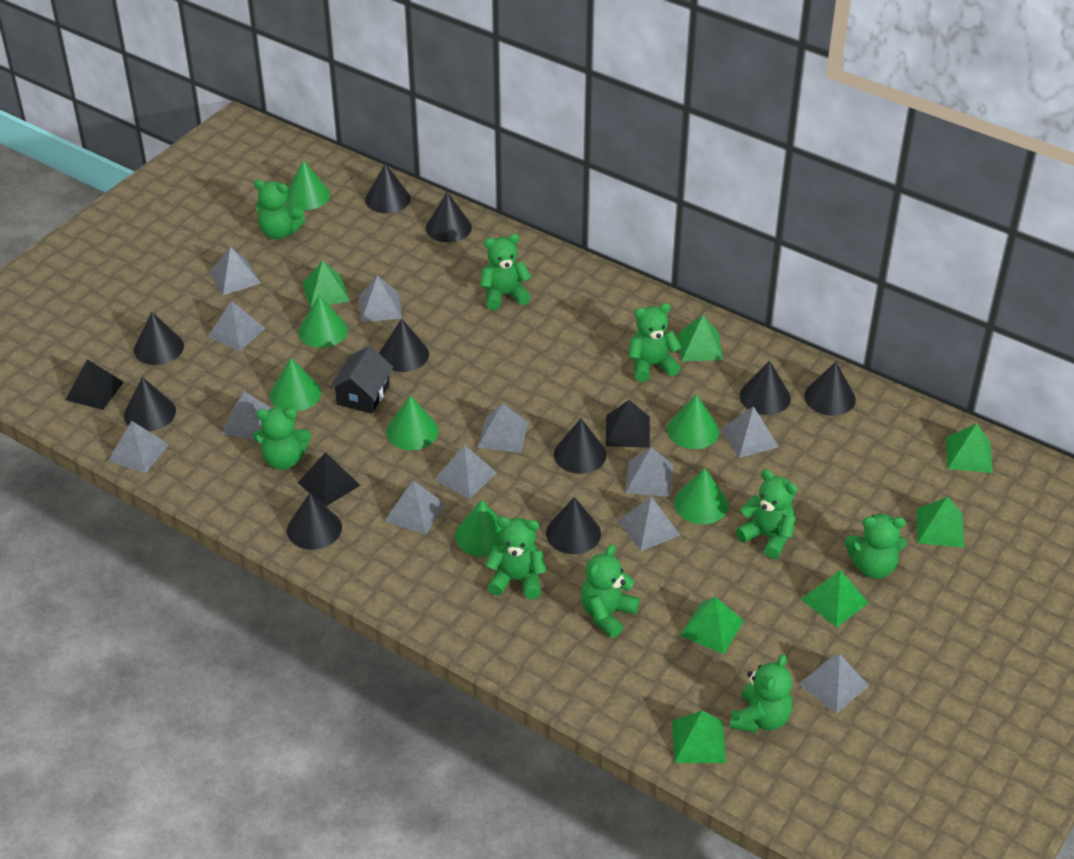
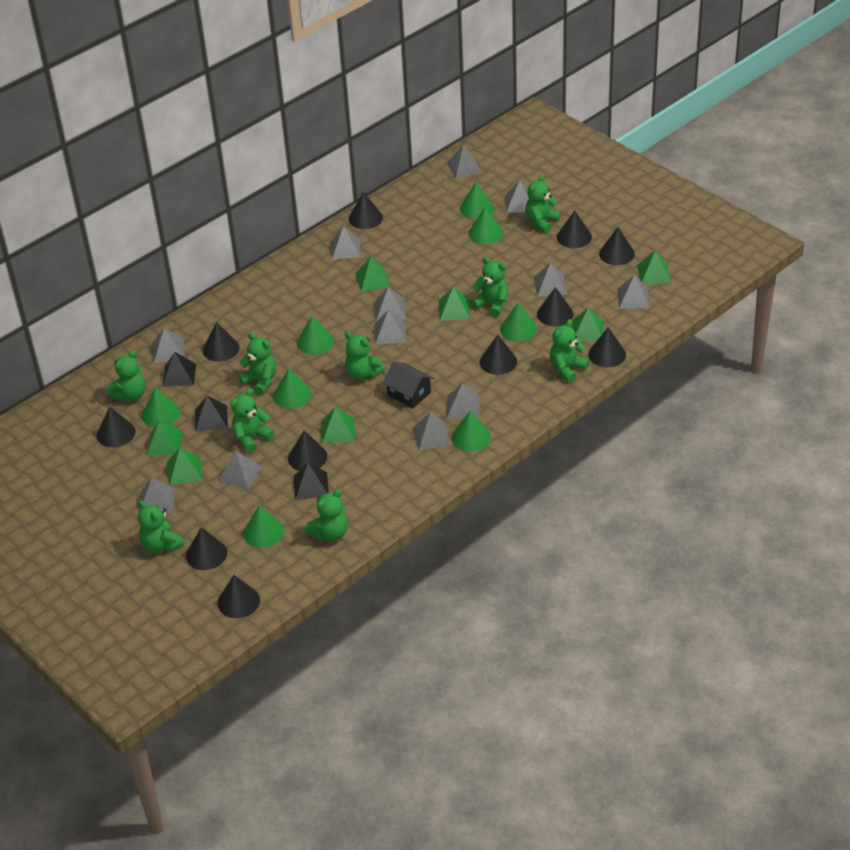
black cone: [124,377,176,431] [134,312,184,365] [287,493,342,550] [365,164,411,213] [380,319,429,372] [426,192,472,243] [546,497,601,554] [554,419,607,474] [740,361,791,415] [804,361,856,416] = 10 -> [97,407,135,447] [186,527,227,570] [203,322,240,362] [217,575,260,618] [288,430,327,471] [349,192,383,229] [479,335,517,375] [537,287,574,326] [557,210,592,248] [588,327,626,367] [599,227,635,265] = 11
green cone: [270,358,321,412] [287,160,330,210] [299,295,348,348] [386,395,439,450] [455,499,502,557] [667,394,719,449] [674,468,728,524] = 7 -> [142,387,180,427] [243,505,284,548] [273,368,311,409] [297,316,334,355] [452,411,491,452] [460,182,494,219] [469,207,503,244] [500,302,537,342] = 8

